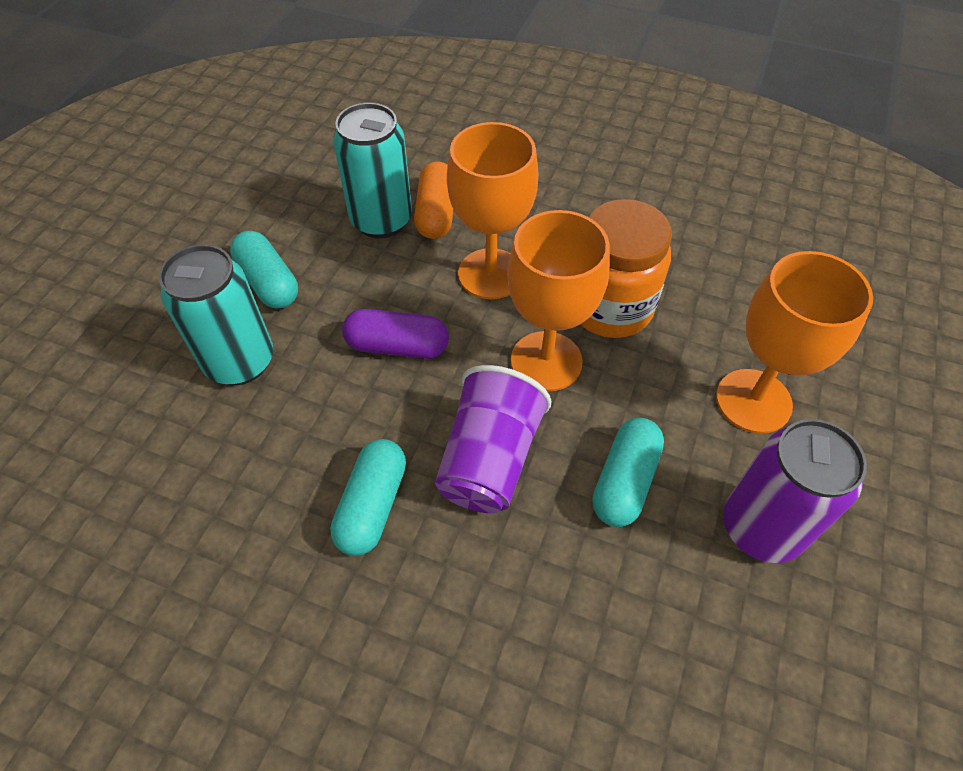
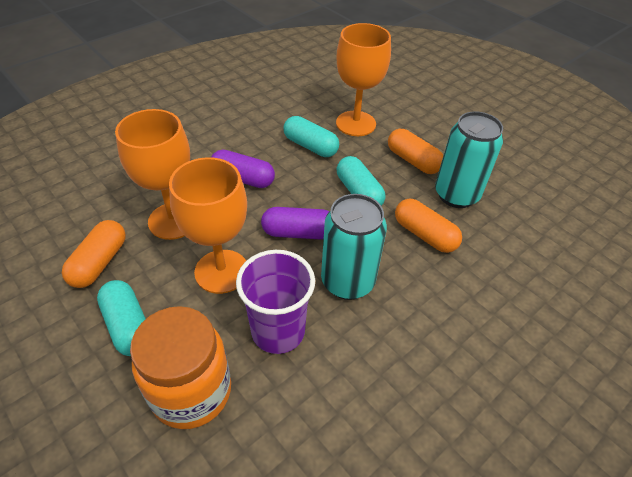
orange capsule: [414,161,453,239] = 1 -> [62,220,126,288] [388,129,444,174] [395,199,462,253] = 3
purple can: [723,419,867,563] = 1 -> none = 0
purple capsule: [342,309,449,359] = 1 -> [211,149,275,188] [261,207,329,239] = 2

